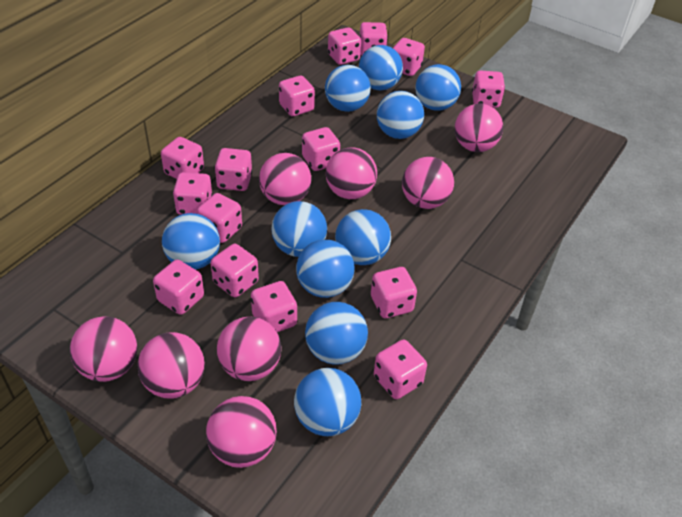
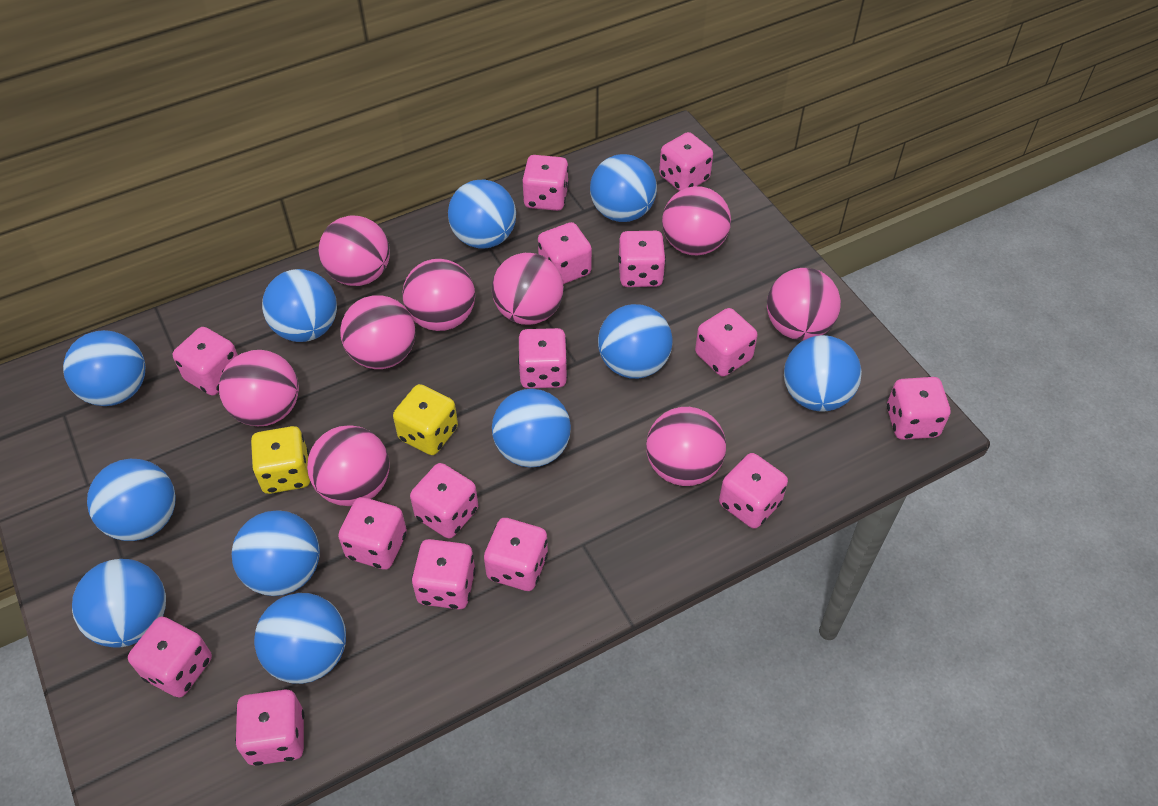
blue ball: [162,213,220,270] [271,201,327,257] [294,368,361,436] [296,240,355,298] [305,302,368,365] [325,65,371,112] [335,209,391,265] [359,45,403,91] [377,91,424,139] [415,64,461,111] = 10 -> [63,330,145,406] [72,559,166,648] [87,459,176,541] [232,510,320,596] [254,593,346,684] [262,269,337,342] [448,180,516,248] [492,389,571,467] [590,154,657,222] [598,304,673,379] [784,335,862,411] = 11
pink ball: [70,316,137,382] [138,332,205,399] [206,396,277,468] [217,317,281,381] [259,153,311,205] [326,148,377,199] [402,157,454,209] [455,104,503,152] = 8 -> [219,350,299,426] [307,425,390,506] [319,216,390,286] [340,295,416,369] [402,259,475,331] [492,253,564,325] [646,407,726,486] [662,186,731,256] [767,268,841,341] = 9
yellow dice: none = 0 -> [251,426,310,494] [393,384,458,455] = 2

